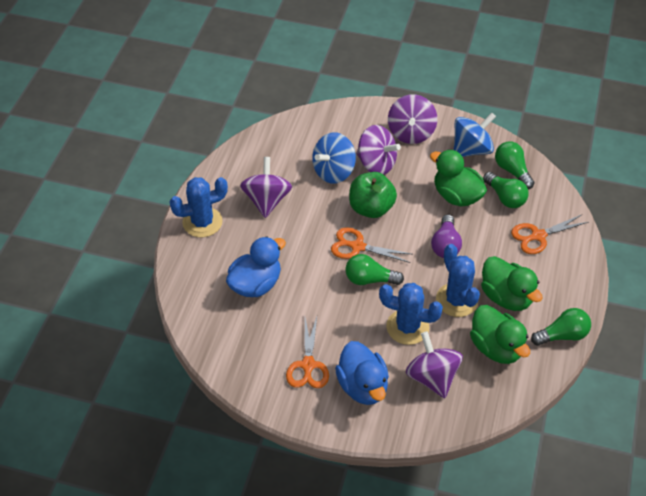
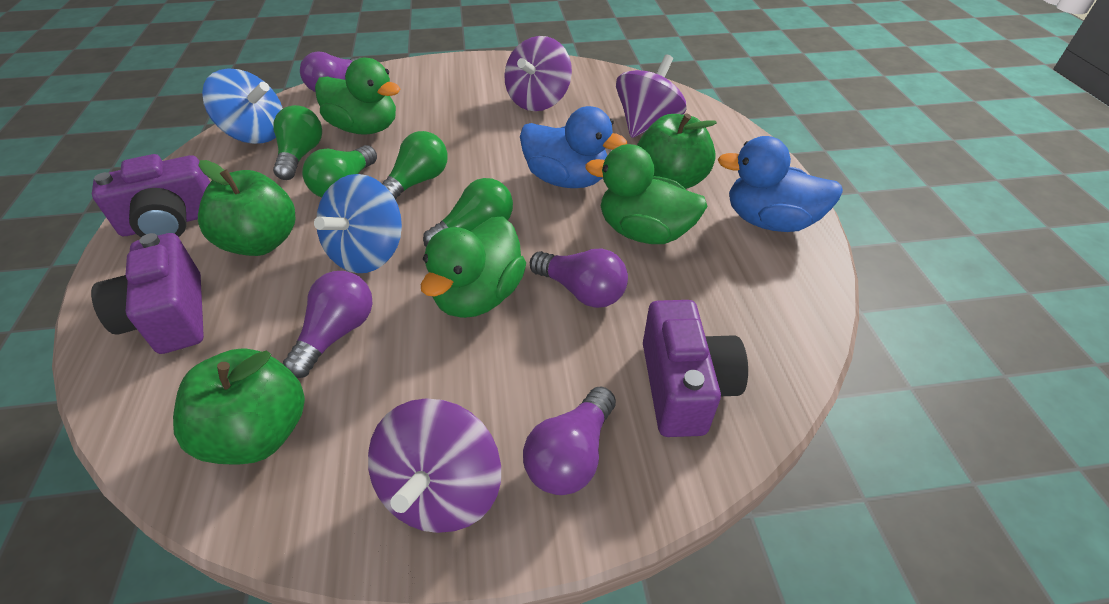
blue cactus: [170,177,228,237] [379,283,443,345] [436,244,480,317] = 3 -> none = 0
green apple: [349,172,397,218] = 1 -> [173,349,305,464] [198,160,295,256] [637,113,717,189] = 3
orange scissors: [286,317,329,388] [331,227,411,263] [511,214,589,254] = 3 -> none = 0
purple camera: none = 0 -> [91,233,204,354] [92,154,210,237] [643,300,748,437] = 3
purple light bulb: [431,214,462,258] = 1 -> [283,271,373,378] [300,51,361,92] [523,387,616,495] [530,249,628,308] = 4
purple spinning top: [240,157,292,218] [356,125,401,175] [388,94,437,144] [406,331,463,398] = 4 -> [368,398,501,533] [504,36,572,111] [616,54,687,138] = 3

